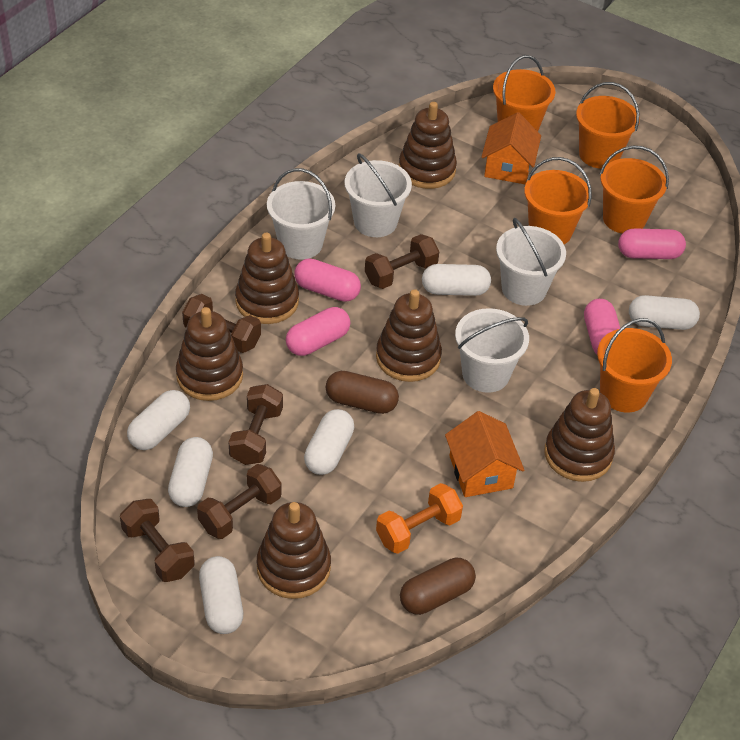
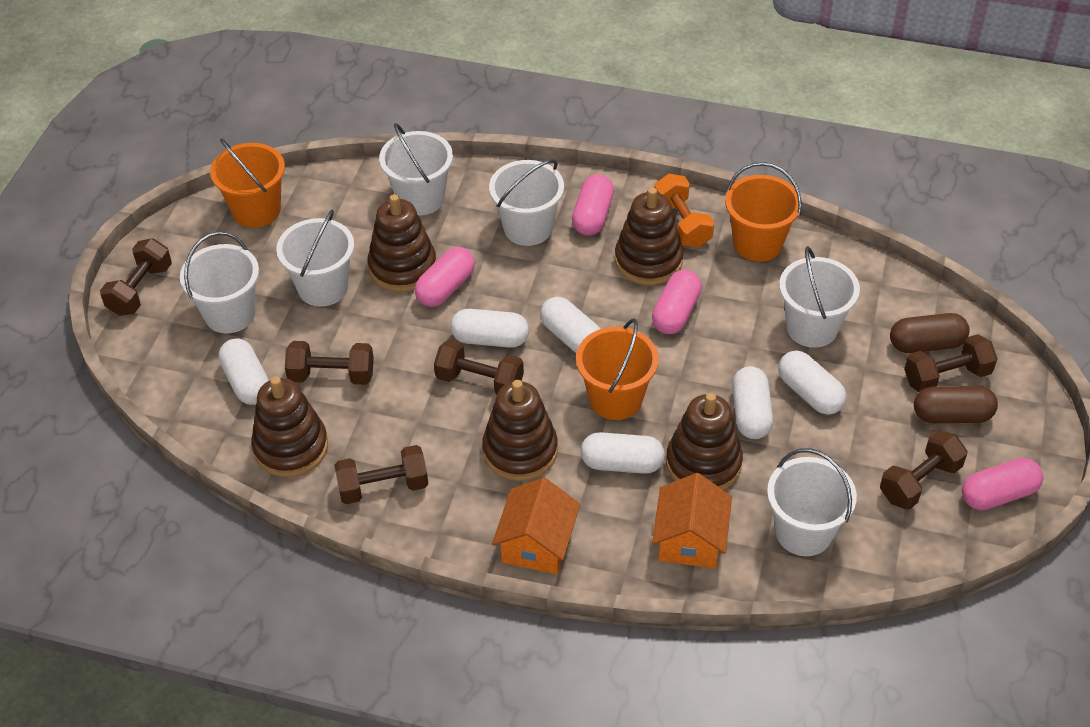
brown dumbbell: [120,499,195,582] [182,294,261,353] [197,464,282,539] [229,384,283,465] [365,234,439,289] = 5 -> [100,238,172,316] [285,341,374,385] [334,445,428,504] [434,339,524,394] [880,430,967,510] [904,334,998,392] = 6
brown stacking toy: [176,307,243,401] [235,233,299,324] [257,502,331,599] [376,289,442,382] [399,102,457,189] [544,388,615,482] = 6 -> [251,376,328,477] [368,194,436,292] [482,380,558,481] [615,187,683,285] [666,393,743,490] = 5
orange bucket: [493,55,555,131] [524,157,592,244] [576,82,640,169] [597,318,672,412] [599,146,669,234] = 5 -> [210,138,285,228] [576,319,659,420] [725,162,802,262] = 3
white bucket: [267,168,335,260] [345,153,412,237] [455,308,529,393] [496,218,566,306] = 4 -> [180,232,259,333] [276,210,354,307] [379,123,453,216] [489,159,564,246] [767,448,857,556] [779,246,860,348] = 6

